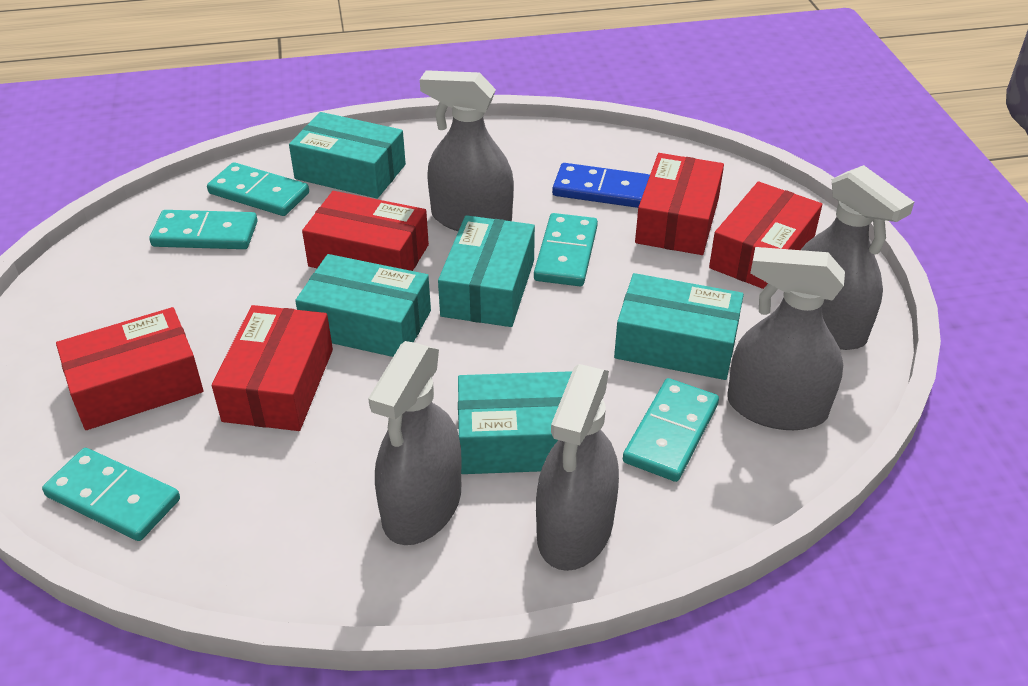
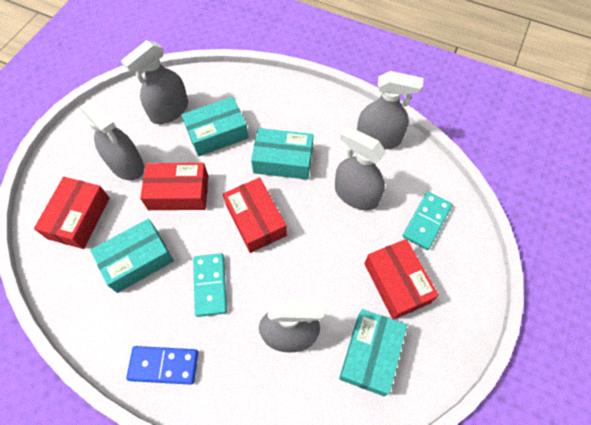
red box: [56,307,203,430] [212,305,333,431] [302,191,429,271] [635,153,724,255] [709,182,822,289] = 5 -> [34,177,110,249] [140,163,208,210] [223,177,287,253] [364,239,439,320] = 4
turquoise box: [289,112,406,199] [295,254,431,357] [438,215,535,327] [458,371,572,474] [614,273,744,380] = 5 -> [90,219,174,293] [182,97,249,157] [251,128,313,180] [339,309,407,396] = 4
turquoise domino: [42,448,180,541] [149,210,258,249] [207,162,309,216] [534,213,598,286] [623,378,719,482] = 5 -> [193,253,227,317] [403,192,453,250] = 2

